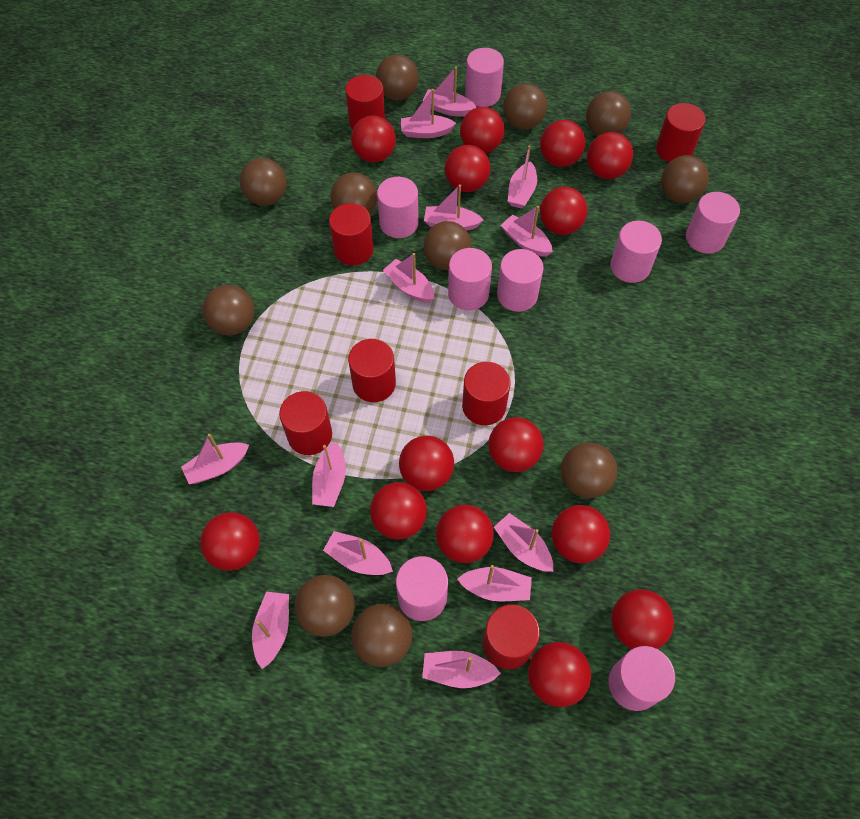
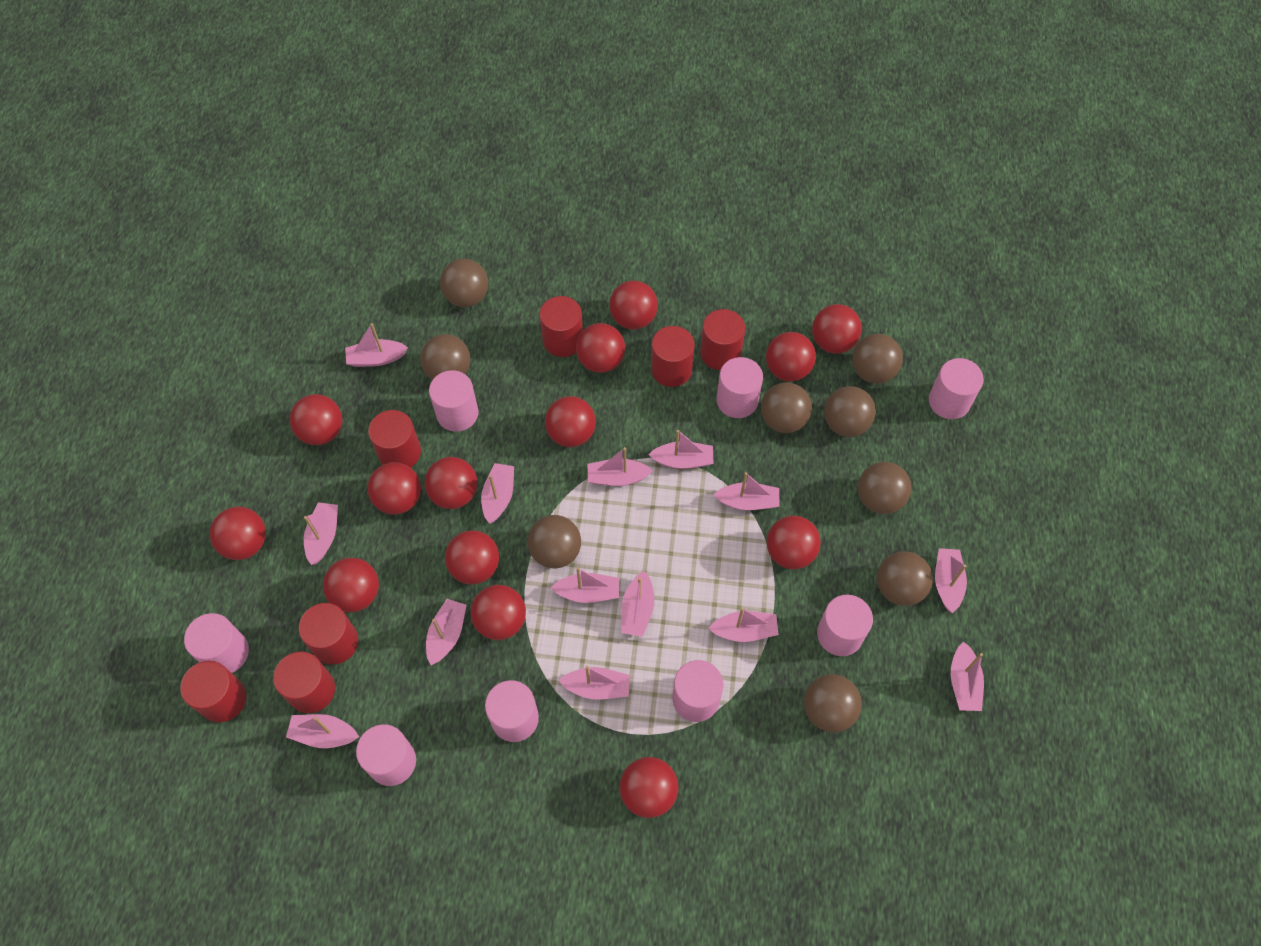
brown ball: [203,285,254,335] [240,158,287,206] [294,575,355,637] [330,173,377,214] [351,604,412,667] [376,55,418,100] [423,221,472,270] [503,83,547,130] [561,443,617,498] [586,91,631,136] [661,155,709,203] = 11 -> [420,334,470,380] [440,259,488,307] [527,515,581,568] [761,382,812,433] [804,674,862,732] [824,386,876,437] [852,334,903,384] [858,462,911,514] [877,551,933,606] = 9
pink boat: [181,434,249,484] [252,592,289,669] [312,442,346,507] [323,531,393,575] [383,253,434,303] [401,89,456,138] [422,651,501,688] [423,67,477,117] [424,184,483,231] [457,565,532,601] [494,513,553,572] [501,206,553,257] [508,145,537,209] = 13 -> [286,714,359,748] [304,502,338,565] [345,323,408,367] [426,599,467,665] [481,463,514,524] [551,567,619,603] [558,665,630,699] [587,447,653,486] [621,571,654,637] [648,430,713,469] [708,607,779,642] [714,472,779,510] [935,548,967,613] [951,642,984,711] = 14

